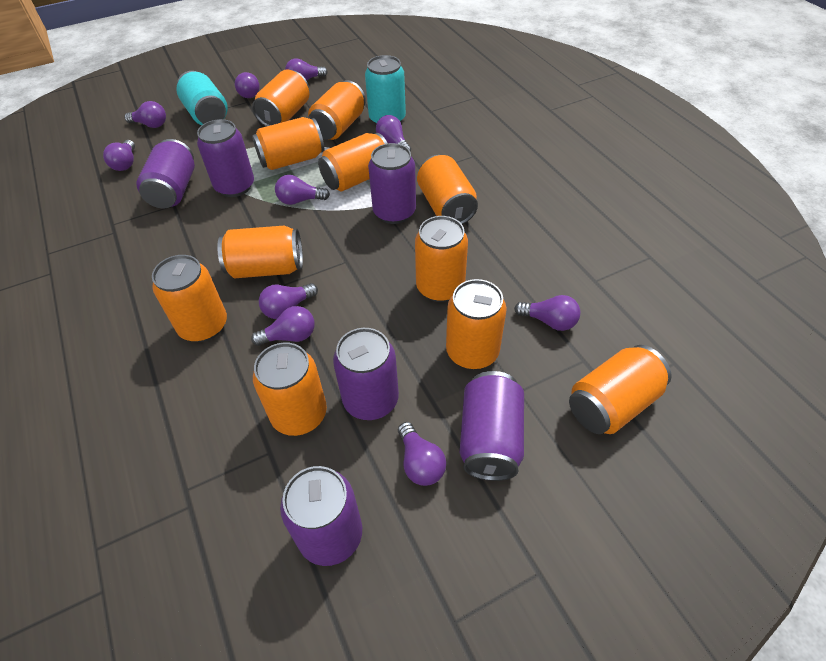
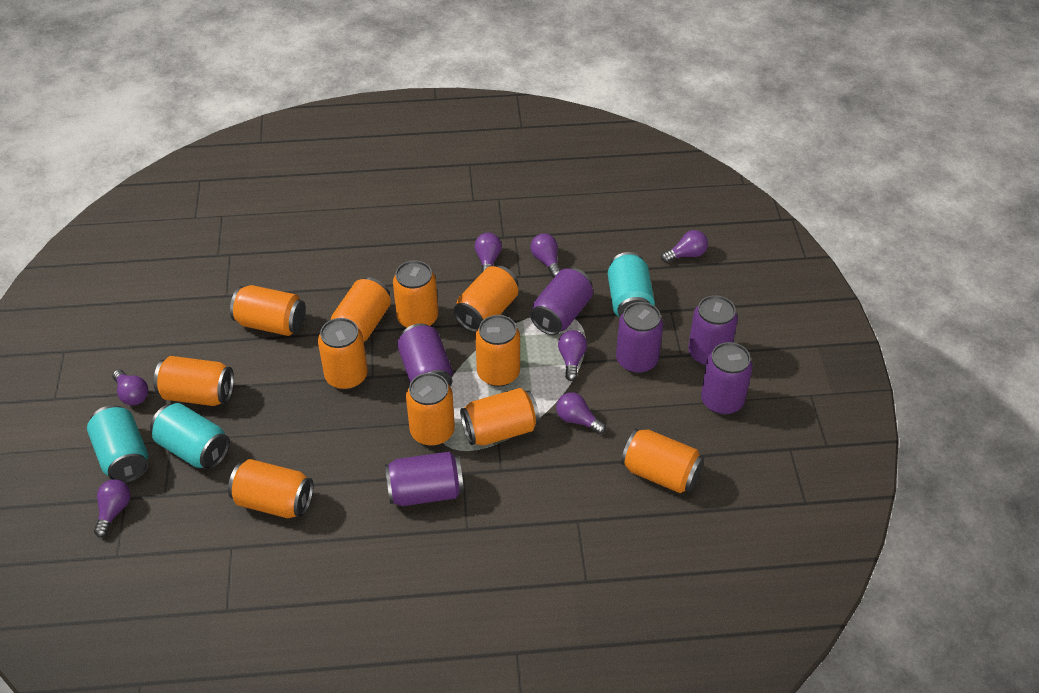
purple light bulb: [103,140,135,171] [124,101,166,128] [235,72,260,98] [251,306,315,346] [259,283,318,319] [275,175,330,205] [285,58,328,81] [376,115,411,152] [398,422,446,486] [514,295,580,331] = 10 -> [94,479,131,537] [112,370,148,406] [475,233,502,272] [531,233,561,278] [556,392,606,434] [558,330,587,381] [661,230,708,263] = 7
turquoise can: [176,71,228,125] [365,55,406,125] = 2 -> [87,405,148,483] [150,403,230,470] [608,252,655,317] = 3

